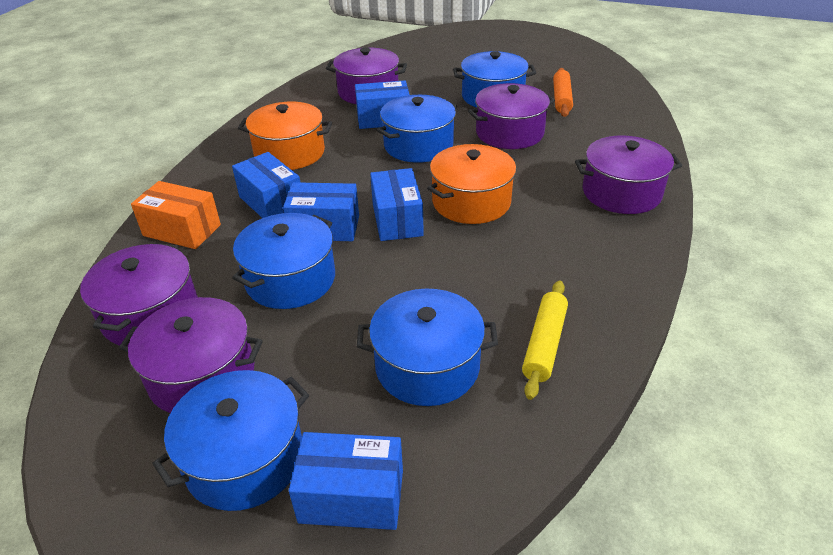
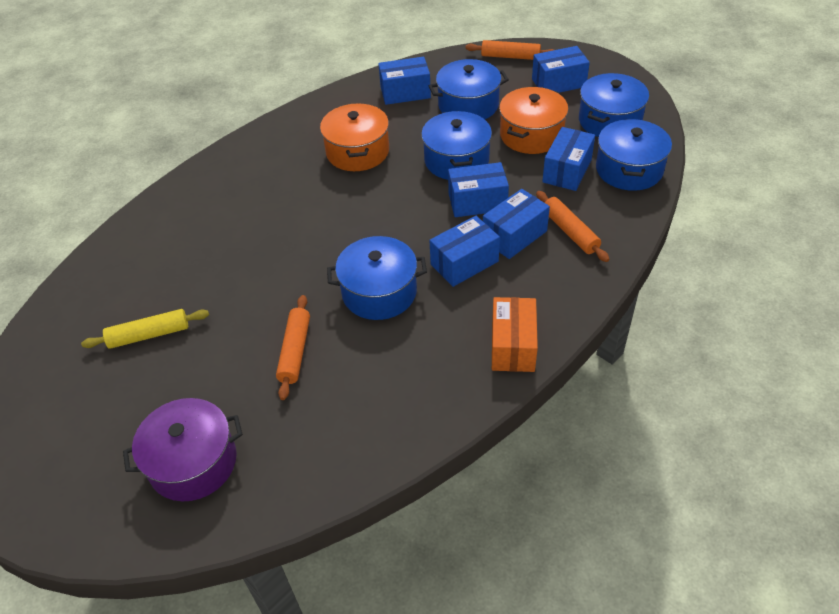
blue box: [232,152,301,218] [283,182,359,241] [289,432,403,530] [355,81,410,129] [370,168,424,241] = 5 -> [378,56,431,105] [429,216,500,287] [448,162,509,217] [483,189,550,259] [532,46,590,93] [542,127,595,191] = 6
orange rolling pin: [553,68,573,117] = 1 -> [276,295,310,400] [465,40,554,60] [536,191,609,262] = 3
purple pot: [80,243,198,347] [119,297,263,413] [326,47,407,104] [468,83,555,149] [575,136,682,214] = 5 -> [123,398,243,501] = 1

